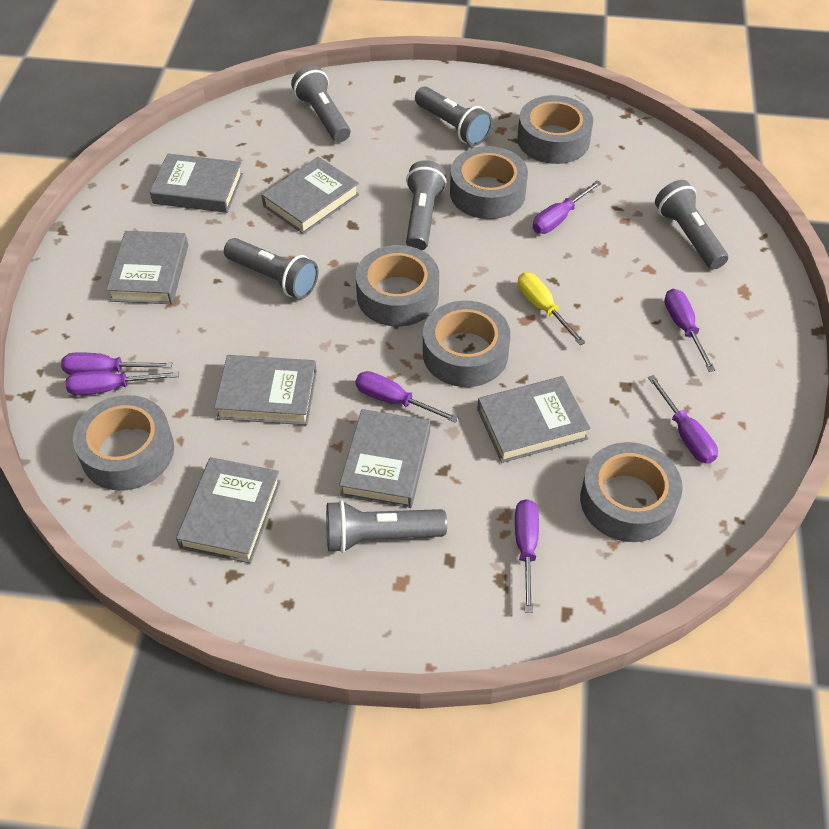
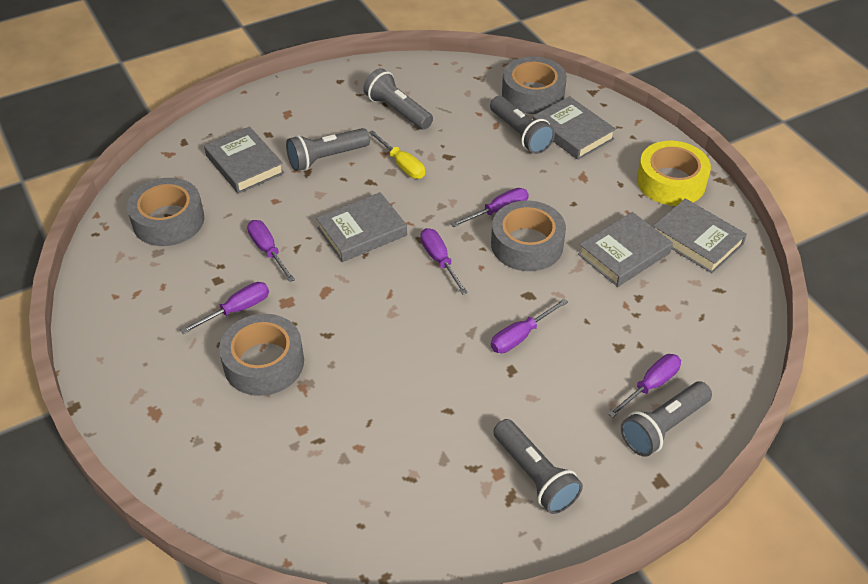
grey book: [106,231,188,304] [150,154,243,213] [176,457,281,563] [214,355,317,425] [261,157,359,234] [339,409,430,508] [477,376,590,463] = 7 -> [204,126,284,194] [316,192,407,262] [533,96,616,160] [578,212,673,287] [653,198,747,273] = 5
grey flashlight: [224,238,319,299] [291,65,350,142] [326,500,447,553] [406,160,447,250] [415,86,492,146] [655,180,728,269] = 6 -> [286,128,370,171] [363,68,433,130] [490,96,555,154] [493,419,583,514] [621,382,712,457] = 5
grey tape: [73,395,174,491] [356,245,439,327] [423,301,510,387] [450,146,528,219] [517,95,593,164] [580,442,683,542] = 6 -> [127,178,204,246] [219,314,304,396] [491,201,566,271] [502,57,567,114] = 4
purple screwdriver: [61,352,172,375] [65,371,179,396] [355,371,459,423] [515,499,539,613] [532,181,601,234] [648,375,718,464] [664,289,716,372] = 7 -> [180,282,269,334] [247,220,295,282] [421,228,468,295] [451,188,529,227] [491,299,568,353] [608,354,681,418] = 6
yellow tape: none = 0 -> [637,141,711,206] = 1

